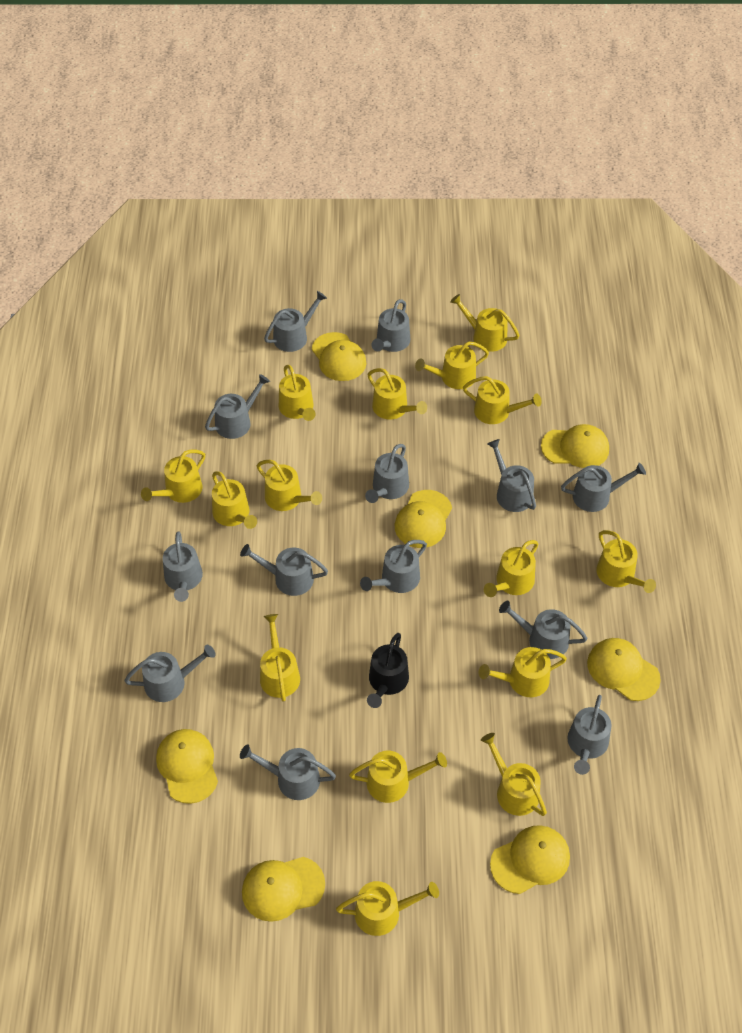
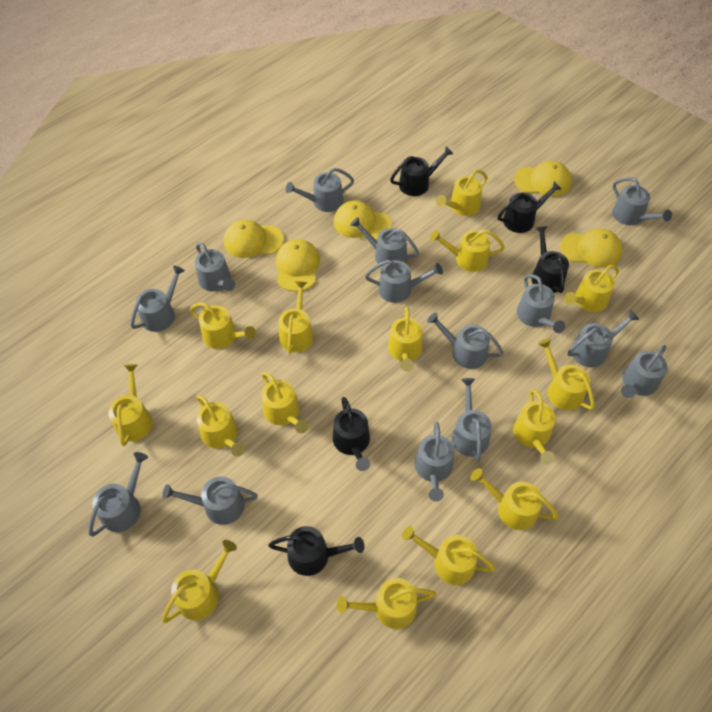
black watering can: [367,633,409,708] = 1 -> [268,526,365,576] [333,397,370,471] [390,146,453,196] [498,181,561,233] [531,226,569,293] = 5
grey watering can: [124,645,216,702] [163,531,203,602] [205,374,270,439] [240,544,328,596] [240,744,336,800] [264,291,327,352] [360,540,427,593] [365,444,409,503] [372,299,410,352] [488,439,536,512] [499,601,587,659] [561,463,646,512] [568,695,612,775] = 13 -> [89,452,148,537] [130,266,185,332] [162,476,258,525] [195,242,235,292] [286,168,354,212] [350,217,419,267] [365,260,443,303] [415,422,454,502] [427,313,504,369] [452,378,492,462] [516,274,565,333] [568,310,640,368] [612,177,672,225] [621,345,667,398] = 14
yellow cap: [156,729,218,804] [242,857,325,922] [312,332,366,381] [395,490,452,548] [490,825,570,894] [541,424,609,468] [587,638,661,701] = 7 -> [224,220,284,258] [276,239,320,292] [334,200,392,240] [514,161,572,197] [560,229,622,268] = 5

